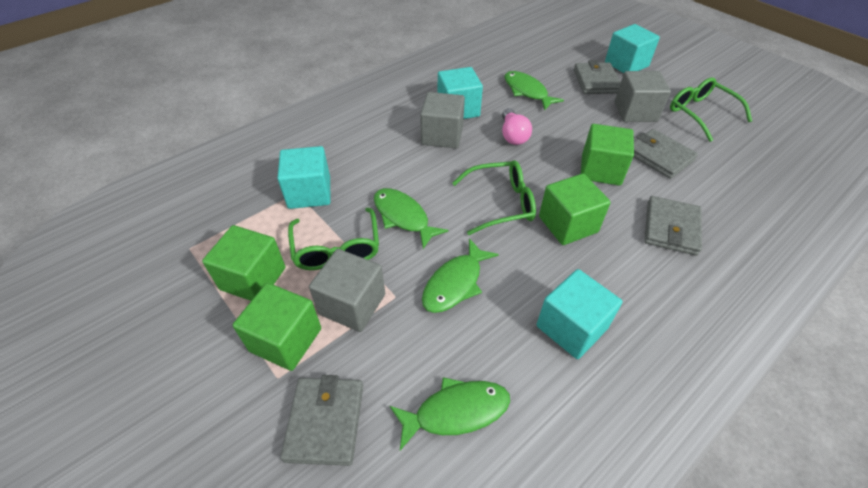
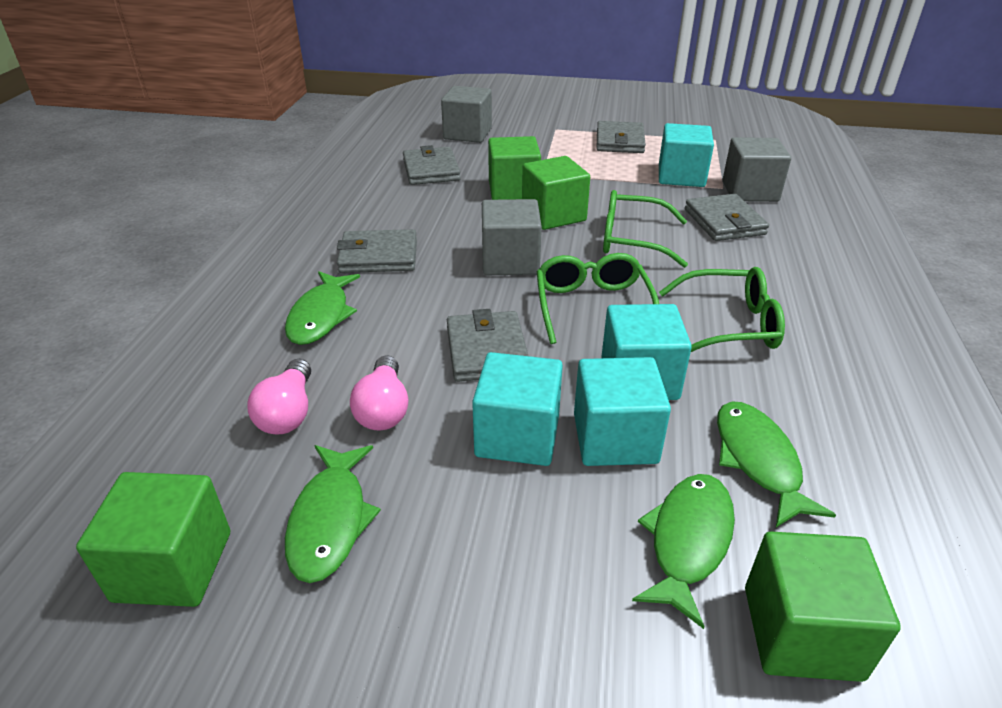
grey wallet: [280,375,363,466] [574,60,621,94] [634,129,698,179] [644,196,702,256] = 4 -> [337,229,417,273] [403,145,461,185] [447,309,528,382] [596,121,646,153] [685,194,769,241] = 5
pink light bulb: [502,108,532,145] = 1 -> [247,359,311,435] [350,355,408,431] = 2

